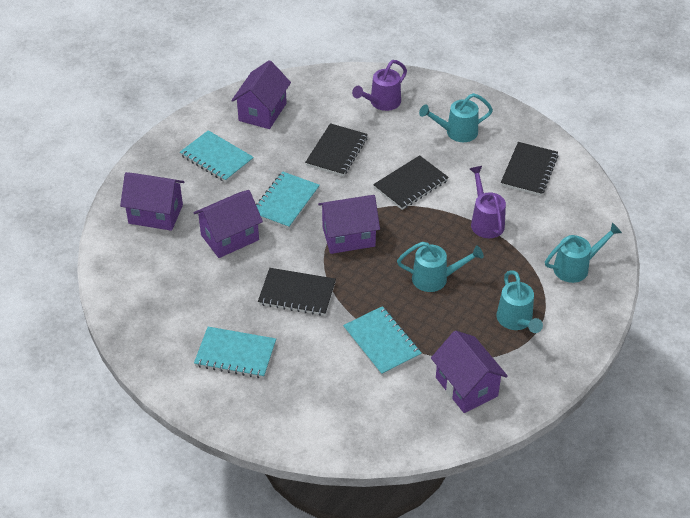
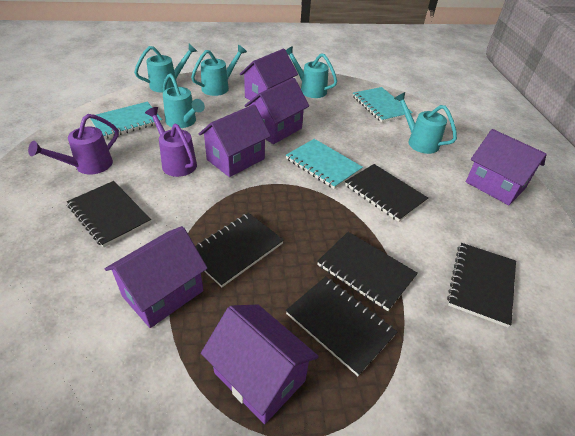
black notebook: [258,268,336,316] [305,123,368,176] [373,155,449,210] [501,142,559,196] = 4 -> [67,181,151,248] [195,213,284,287] [286,276,397,376] [317,232,418,311] [345,164,428,222] [447,243,516,327] = 6
purple house: [120,172,184,231] [194,190,263,258] [231,60,291,129] [318,195,380,254] [431,330,508,413] = 5 -> [105,226,208,328] [199,104,271,177] [201,305,319,424] [240,49,298,100] [244,78,309,144] [466,129,547,205] = 6
turquoise notebook: [180,130,254,182] [194,327,276,378] [256,171,320,229] [343,306,422,376] = 4 -> [90,102,162,139] [286,139,363,189] [353,87,413,123] = 3
turquoise watering can: [397,242,484,292] [419,93,493,142] [497,270,543,333] [545,223,622,283] = 4 -> [134,44,197,93] [163,73,205,128] [191,45,247,96] [286,46,337,98] [394,92,457,154] = 5

